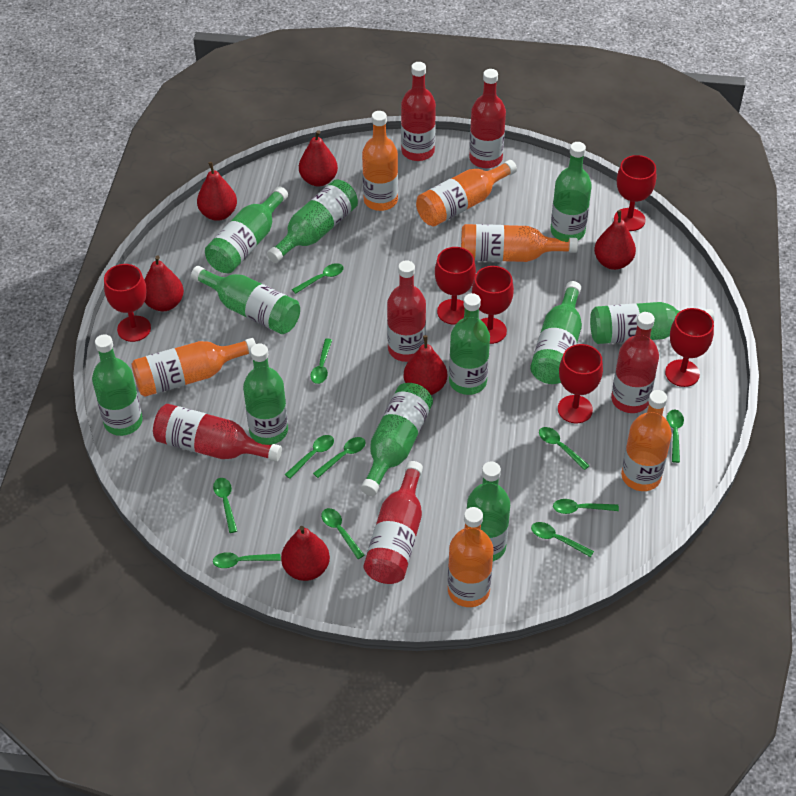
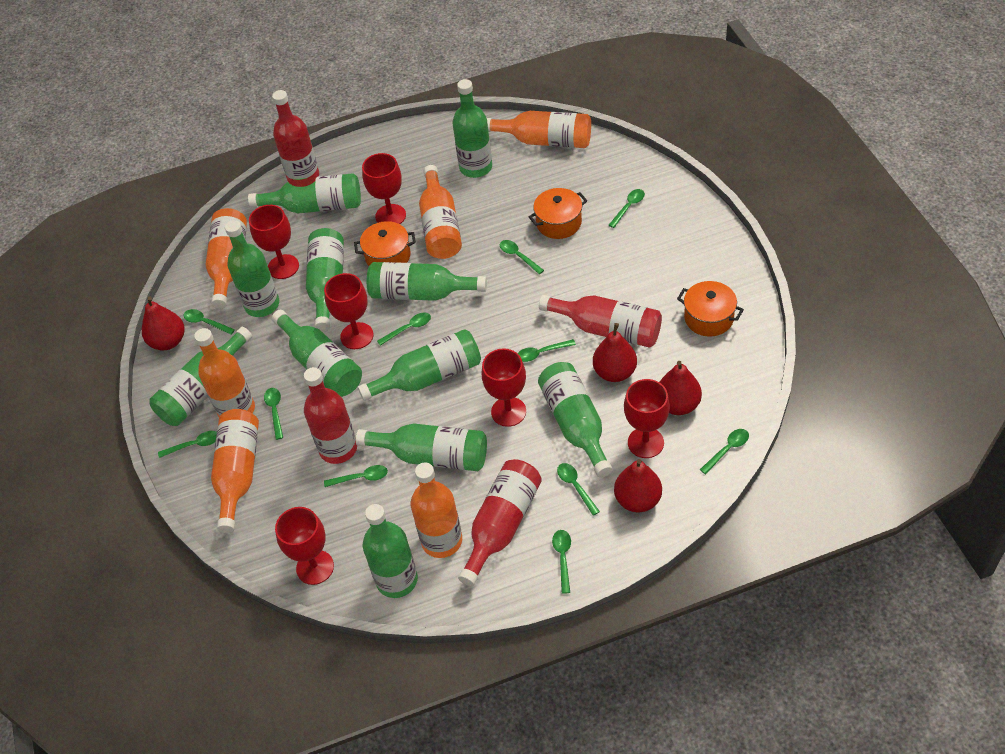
orange pot: none = 0 -> [354,221,416,266] [529,188,587,239] [677,281,744,336] = 3
red bottle: [153,404,282,462] [364,461,423,584] [387,260,426,362] [401,62,436,161] [469,69,506,168] [611,312,659,413] = 6 -> [272,90,319,182] [304,367,357,464] [458,459,542,586] [539,295,662,348] = 4
red pear: [145,255,184,311] [197,162,237,221] [281,526,330,581] [299,130,338,186] [404,335,447,395] [594,210,636,270] = 6 -> [142,297,185,350] [593,323,637,382] [614,459,662,512] [659,361,702,415] = 4

